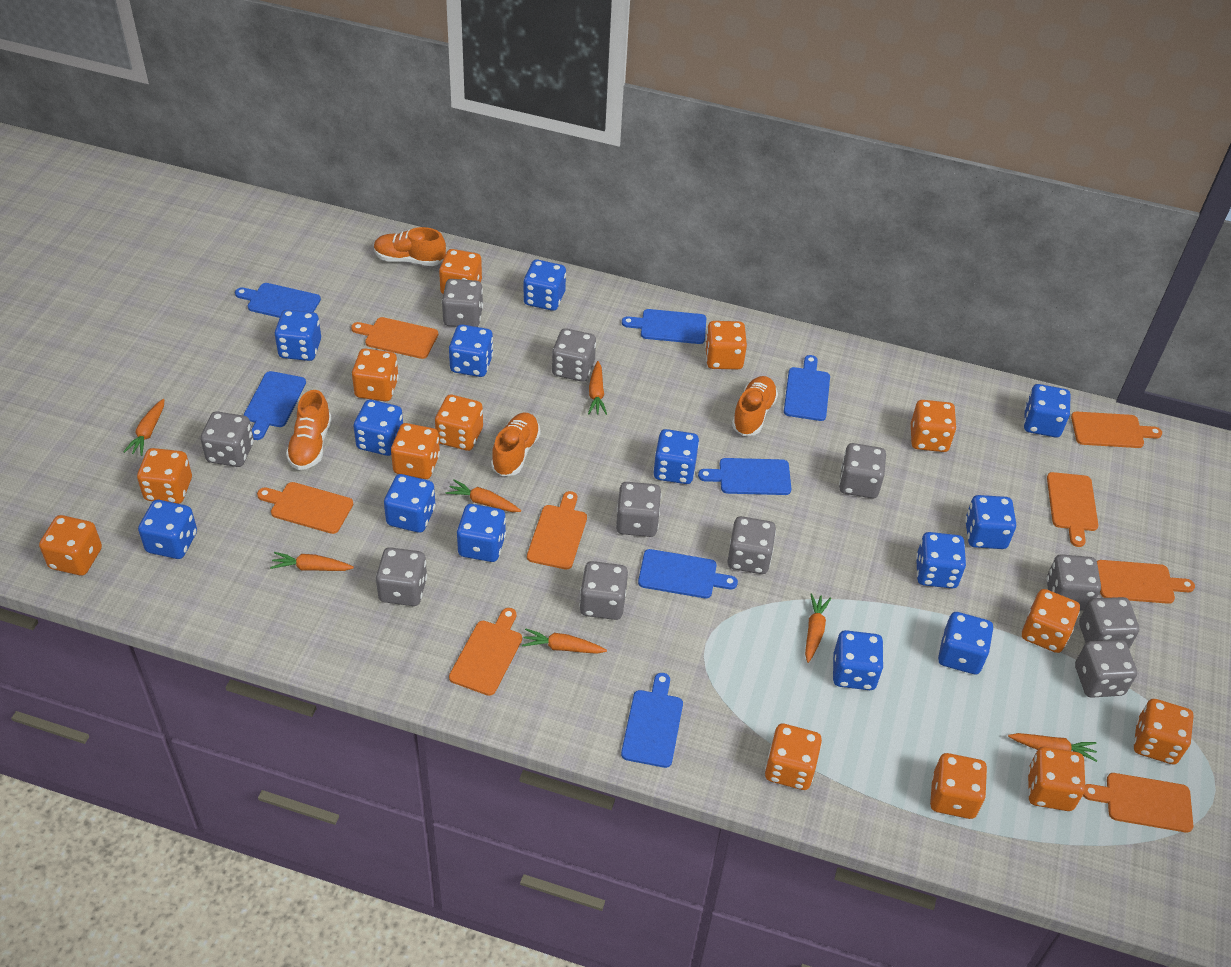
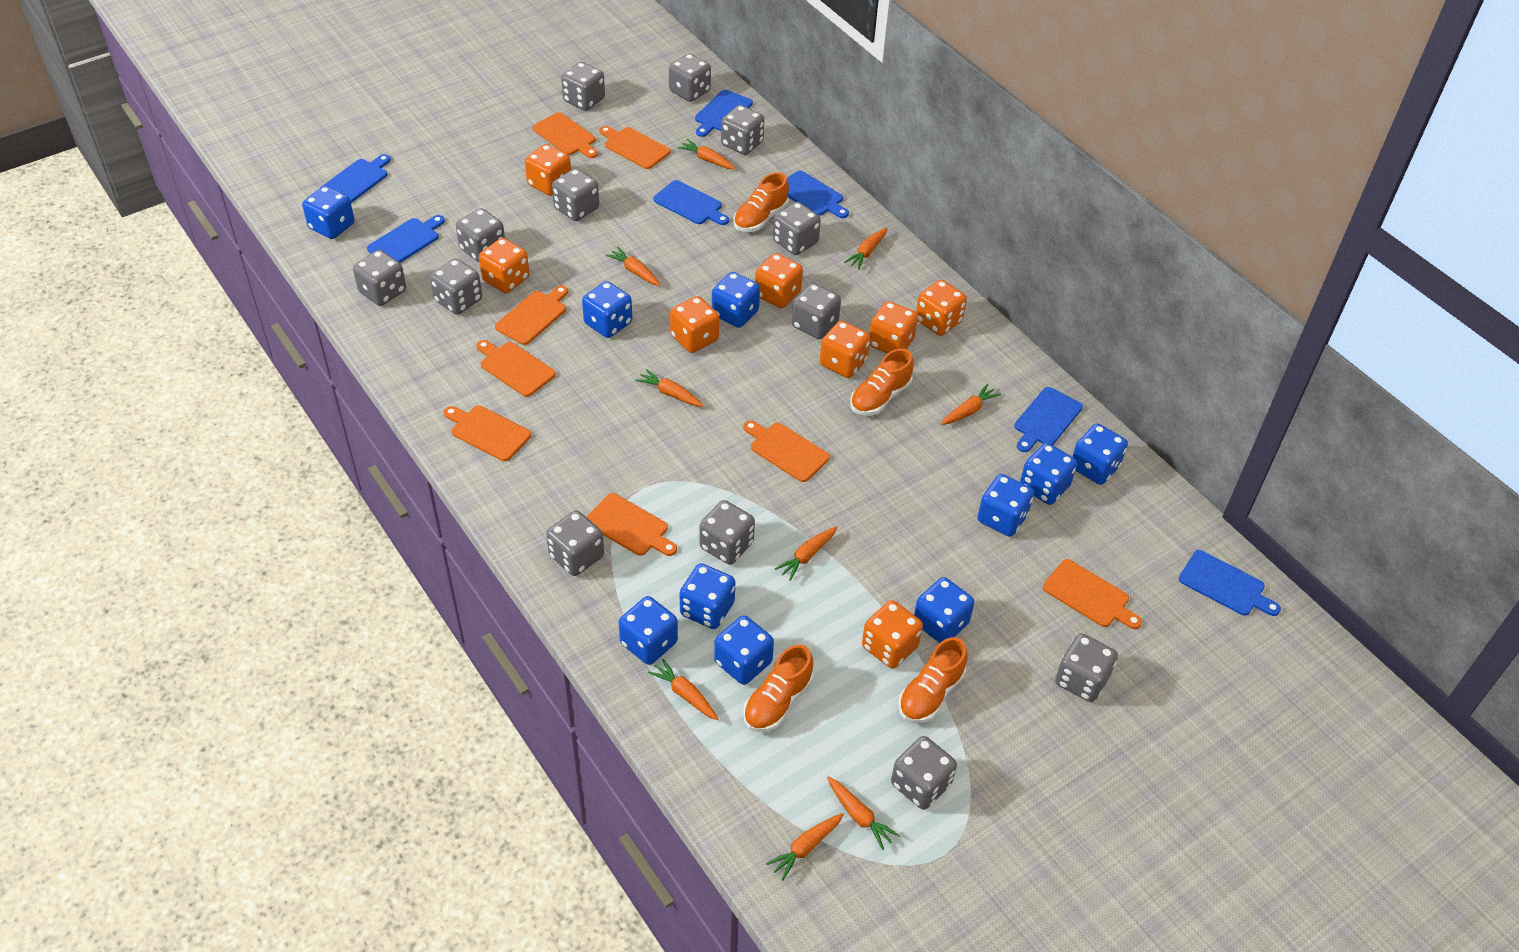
blue dice: [138,500,197,559] [275,310,321,361] [354,400,403,456] [384,474,435,533] [449,324,493,377] [457,504,506,562] [523,260,566,311] [653,429,699,484] [833,630,884,690] [916,532,966,588] [938,612,993,674] [965,495,1016,549] [1024,384,1070,437] = 13 -> [302,186,355,239] [582,281,632,338] [619,596,678,665] [680,563,735,629] [712,272,760,328] [714,615,774,685] [914,577,974,643] [977,474,1034,537] [1020,443,1077,505] [1072,423,1128,485] = 10
grey dice: [201,411,254,467] [376,547,427,606] [442,279,483,327] [552,328,596,382] [580,561,628,620] [616,482,661,537] [727,516,776,574] [839,443,886,498] [1047,554,1101,611] [1075,639,1137,698] [1079,597,1139,649] = 11 -> [353,250,406,306] [430,258,482,315] [456,208,505,262] [546,510,604,576] [552,168,599,221] [561,62,605,111] [669,53,711,102] [699,500,755,565] [721,105,765,155] [773,202,821,255] [792,283,841,339] [891,736,957,810] [1055,633,1118,702] = 13
orange carrot: [123,399,164,456] [270,552,354,571] [446,479,521,512] [522,629,607,654] [588,361,607,415] [805,593,831,663] [1008,733,1097,762] = 7 -> [605,247,661,286] [636,369,704,407] [648,659,718,720] [678,139,736,169] [766,813,844,881] [775,527,837,581] [827,777,900,850] [844,228,888,269] [941,384,1001,425] = 9
orange dice: [39,515,102,575] [137,448,192,504] [352,348,399,401] [391,423,440,479] [435,395,483,451] [439,249,482,294] [705,321,747,370] [765,724,822,790] [911,400,957,452] [930,753,987,819] [1022,589,1080,653] [1028,747,1085,811] [1134,699,1194,764] = 13 -> [479,238,529,293] [525,144,571,196] [670,296,719,353] [755,253,803,308] [820,321,870,378] [862,600,923,669] [869,301,918,354] [916,280,967,336] = 8

